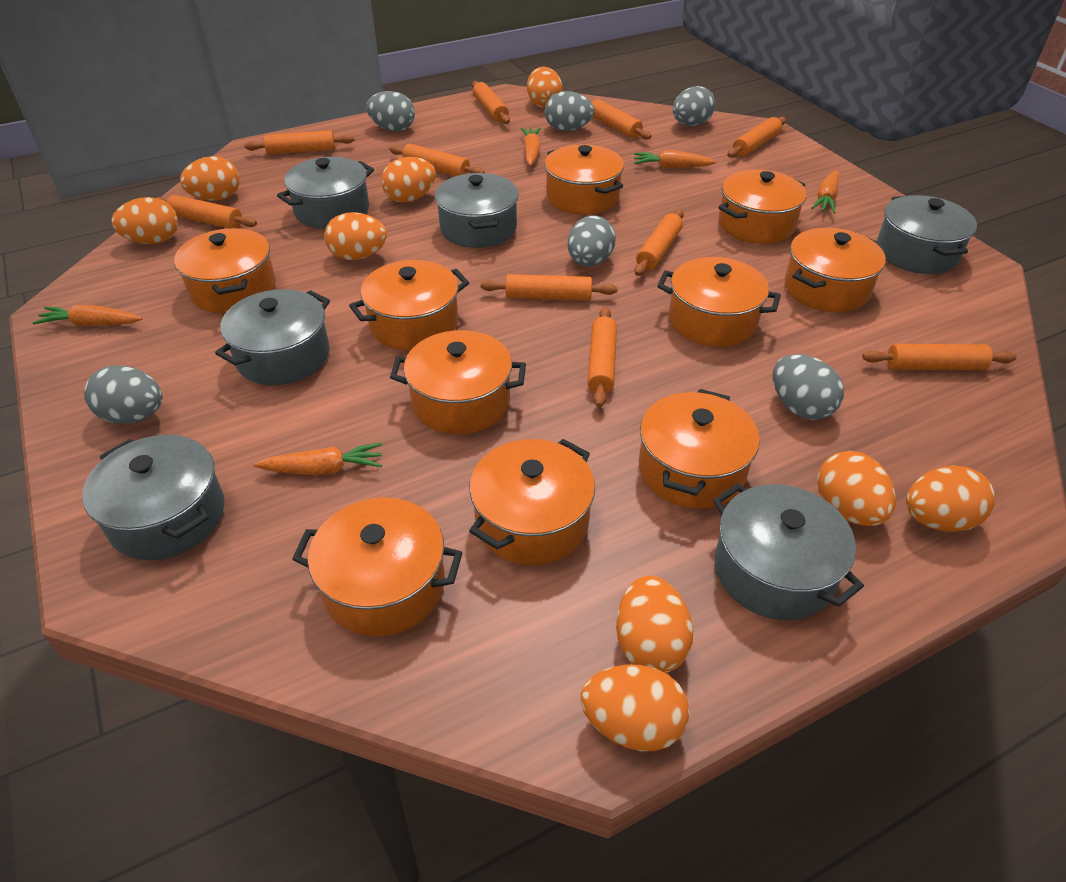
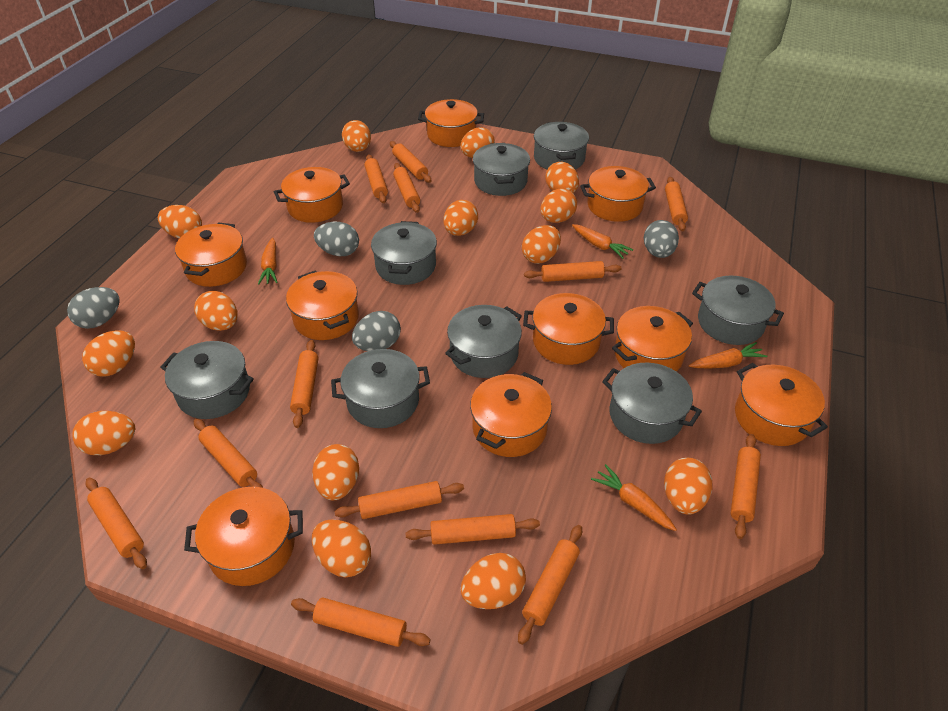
grey egg: [84,365,162,424] [366,91,415,131] [545,91,594,131] [567,215,616,267] [673,86,715,126] [773,354,844,420] = 6 -> [67,287,120,329] [314,222,359,256] [352,311,401,351] [644,220,679,258] = 4
grey pot: [82,435,225,560] [215,289,330,385] [277,157,374,229] [435,173,519,248] [713,483,864,620] [877,195,977,274] = 6 -> [160,341,254,419] [331,349,430,428] [371,221,437,285] [445,305,522,378] [473,143,530,196] [534,122,589,169] [602,363,702,444] [692,276,784,345] = 8
orange carrot: [33,305,142,327] [253,443,382,475] [521,128,541,166] [634,150,717,168] [811,170,839,213] = 5 -> [258,238,278,285] [572,224,633,259] [591,464,677,531] [688,342,767,368] = 4
orange egg: [112,197,178,244] [180,156,240,201] [324,212,387,260] [381,157,436,203] [527,67,562,108] [581,664,689,751] [616,576,693,673] [817,451,896,526] [906,465,995,532] = 9 -> [72,411,135,455] [82,330,135,377] [158,205,202,239] [194,291,238,331] [312,444,359,501] [312,519,371,577] [342,120,371,152] [443,200,478,236] [461,127,495,158] [461,553,526,609] [522,225,561,264] [540,188,577,223] [545,162,579,193] [664,458,712,515] = 14
orange rolling pin: [157,195,257,228] [244,130,355,155] [389,144,485,176] [472,81,510,124] [480,274,618,300] [587,307,617,408] [591,99,651,140] [634,209,684,276] [727,117,786,158] [862,344,1017,370] = 10 -> [85,478,147,569] [194,419,263,488] [290,340,318,428] [291,598,431,647] [335,481,464,519] [365,154,388,203] [390,141,431,183] [393,163,420,213] [406,514,540,545] [518,525,582,645] [524,261,621,282] [665,177,688,231] [730,434,761,539] = 13

